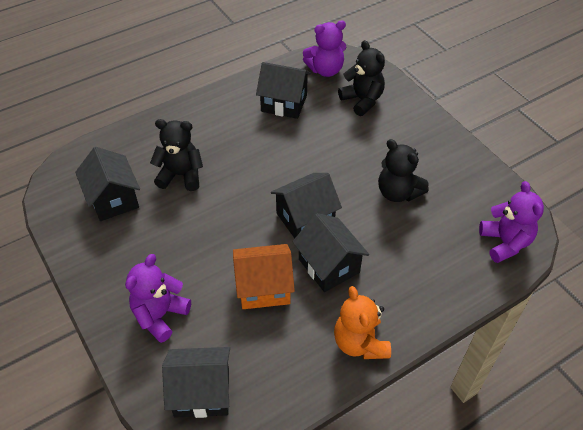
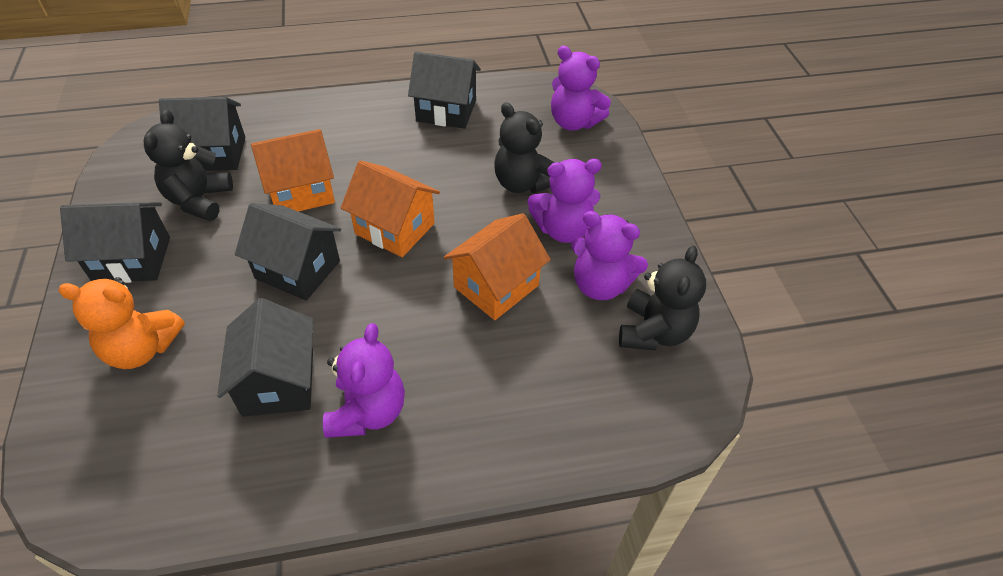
orange house: [233,244,295,309] = 1 -> [251,129,335,212] [341,160,440,257] [444,213,551,320] = 3
purple teddy bear: [125,254,191,343] [303,21,346,77] [479,181,544,263] = 3 -> [323,323,405,438] [528,159,602,243] [551,46,611,131] [571,211,648,300] = 4

